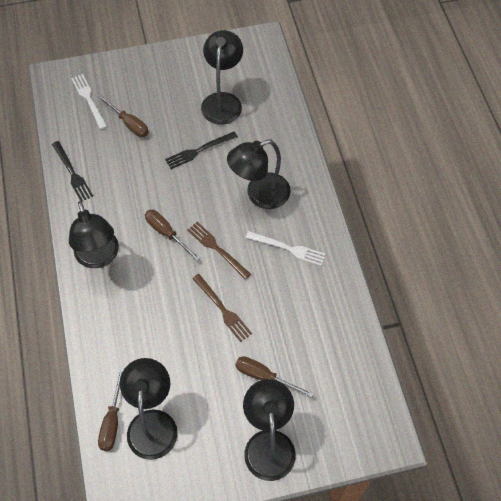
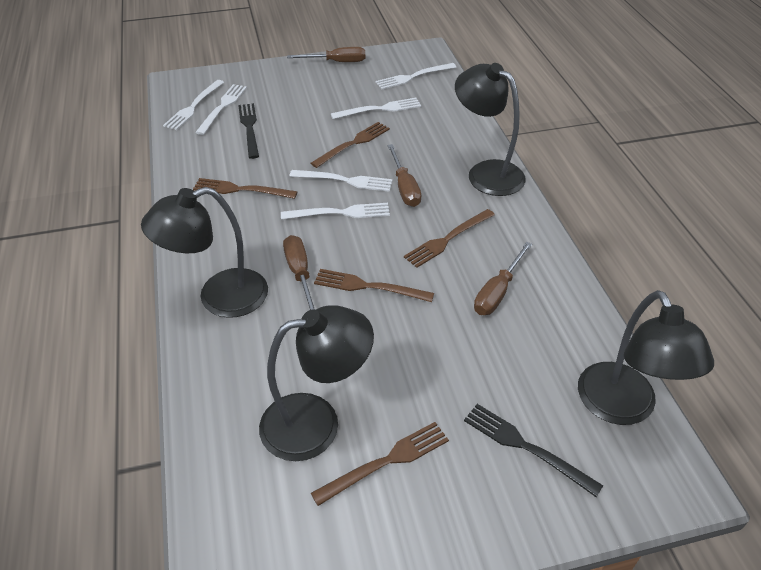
black lamp: [69,201,119,268] [120,358,178,460] [201,30,243,125] [227,139,291,209] [243,379,296,481] = 5 -> [141,187,268,318] [259,305,374,461] [455,63,526,196] [578,290,714,425] = 4
brown fork: [187,222,251,279] [192,274,252,342] = 2 -> [193,178,297,199] [311,122,390,168] [311,422,449,506] [314,269,434,302] [404,209,495,268] = 5
white fork: [71,74,107,129] [246,231,326,266] = 2 -> [163,80,224,130] [195,84,247,135] [281,203,390,220] [289,170,393,192] [331,98,421,119] [375,63,457,89] = 6

